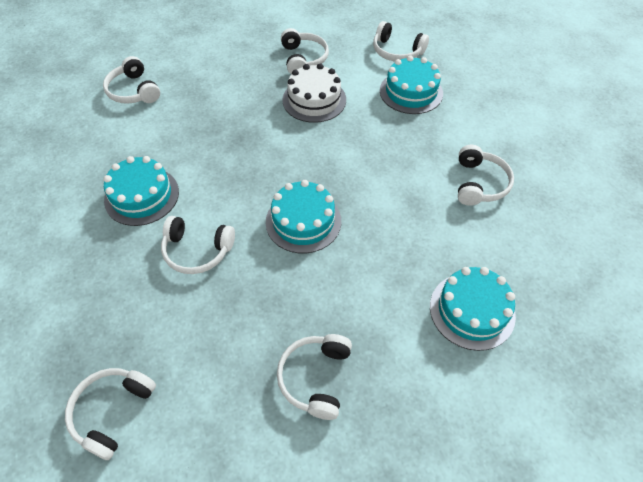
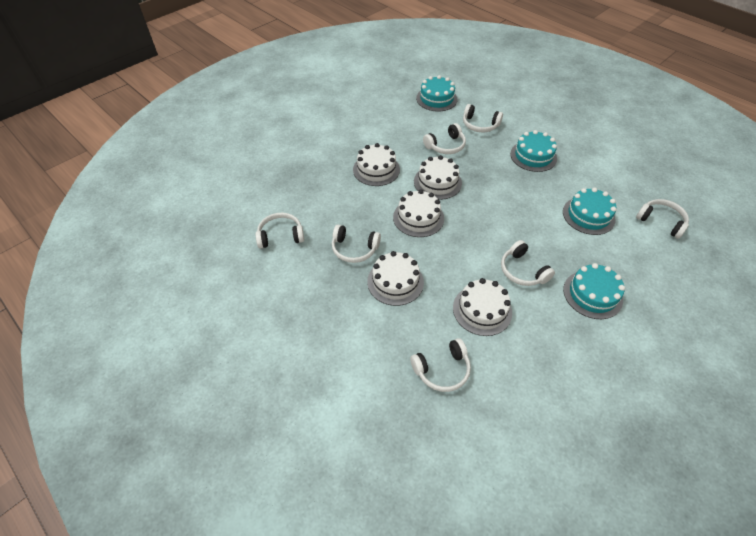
white cake: [282,63,346,123] = 1 -> [353,143,400,186] [367,251,424,306] [393,189,444,237] [414,155,462,200] [453,278,512,336] = 5

